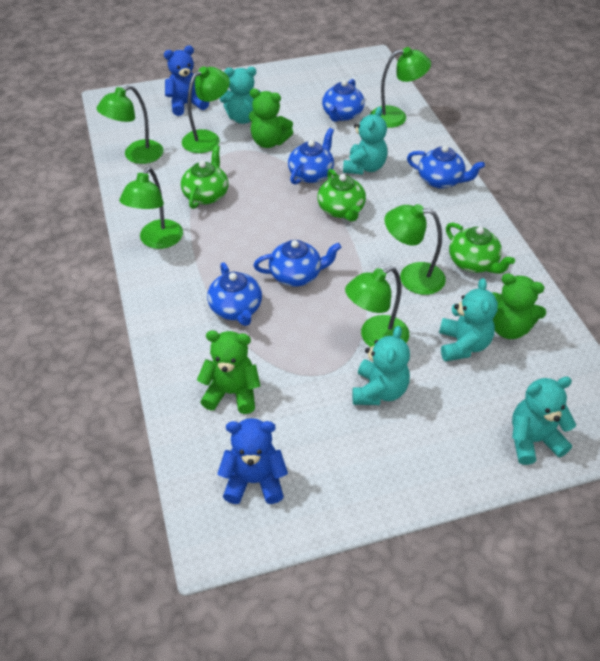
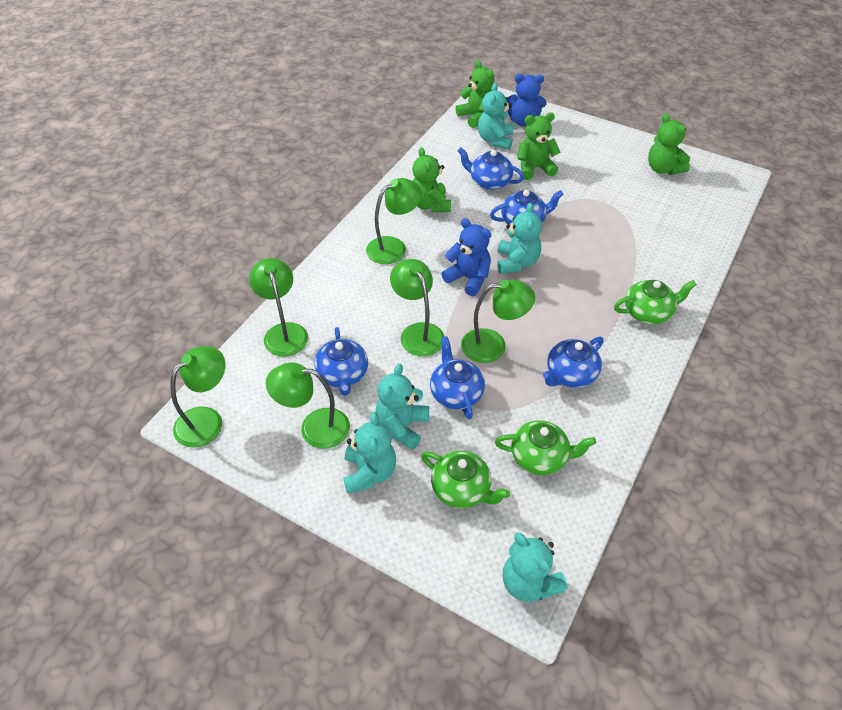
green teddy bear: [197,330,261,414] [249,88,293,148] [491,273,546,339] = 3 -> [412,147,451,212] [455,60,494,128] [517,112,560,180] [648,114,690,175] = 4

